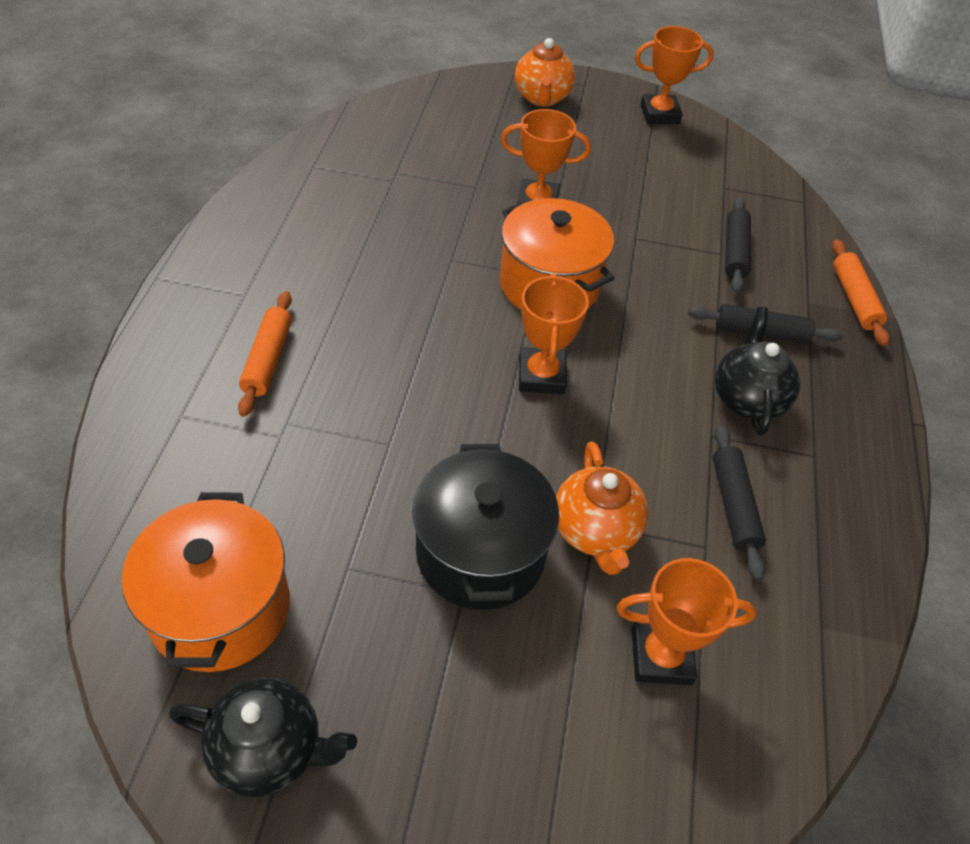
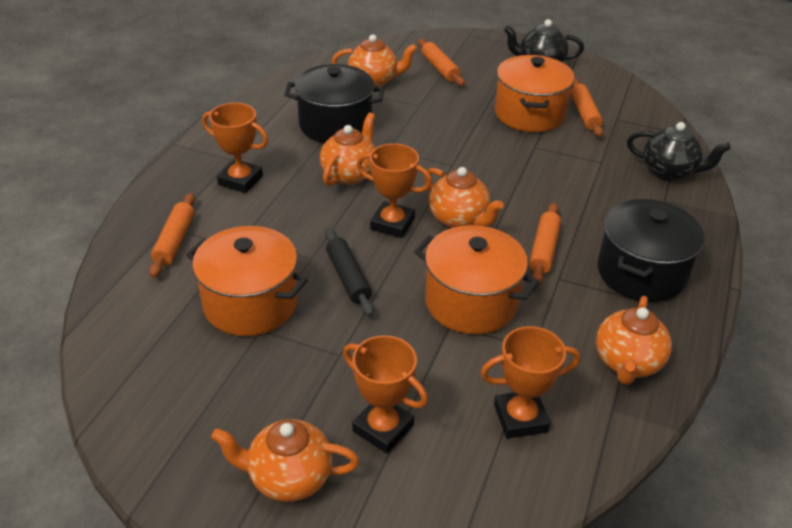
black pot: [412,444,559,610] = 1 -> [284,64,384,143] [597,199,704,302] = 2
black rolling pin: [688,304,843,344] [713,424,766,581] [725,198,751,293] = 3 -> [325,228,374,317] = 1
orange pot: [122,492,290,672] [500,198,614,310] = 2 -> [186,226,308,336] [414,225,539,334] [495,55,575,132] = 3
orange rolling pin: [238,291,292,417] [832,239,889,346] = 2 -> [149,193,195,278] [418,39,465,86] [529,203,561,285] [570,79,603,137] = 4
orange teapot: [515,38,575,107] [556,442,648,575] = 2 -> [211,419,359,502] [320,112,375,186] [332,34,417,87] [424,167,504,228] [596,296,672,385] = 5

